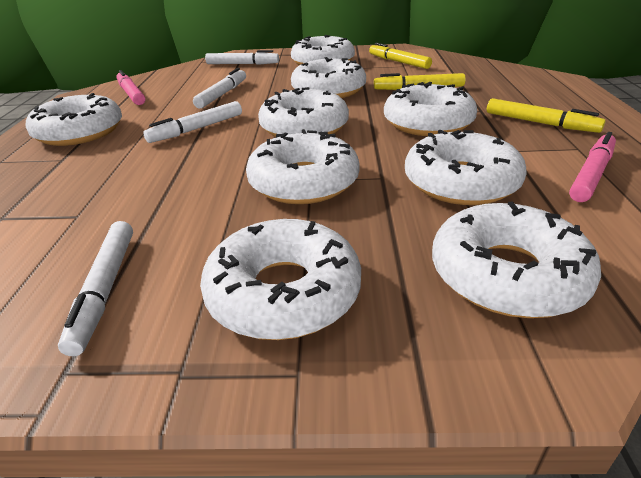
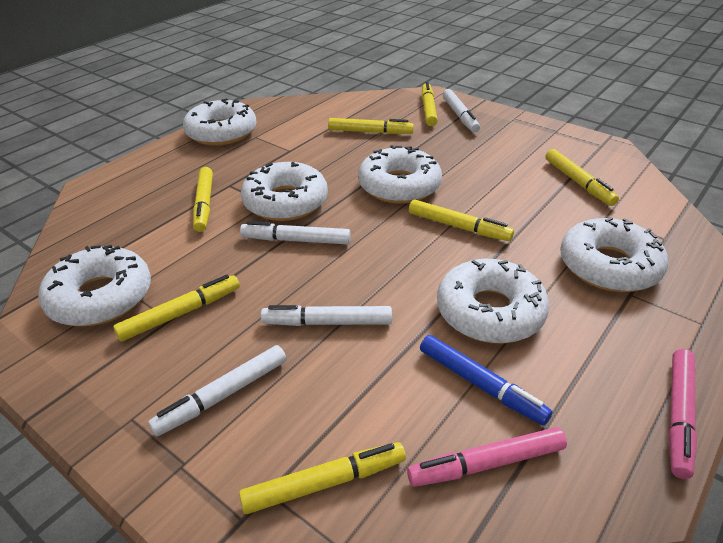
blue marker: none = 0 -> [420,335,553,426] = 1
white donut: [26,93,122,146] [200,219,361,340] [246,129,360,204] [258,87,349,137] [291,35,355,65] [291,57,366,98] [384,82,477,136] [405,130,527,205] [432,202,601,318] = 9 -> [38,245,151,326] [183,98,257,146] [241,162,328,221] [358,145,442,204] [437,259,549,344] [560,217,668,292] = 6
yellow marker: [369,43,432,69] [374,73,466,90] [487,98,606,133] = 3 -> [113,275,240,341] [193,167,213,232] [239,442,406,514] [328,118,414,134] [409,199,514,241] [422,82,438,126] [546,149,619,206] = 7

